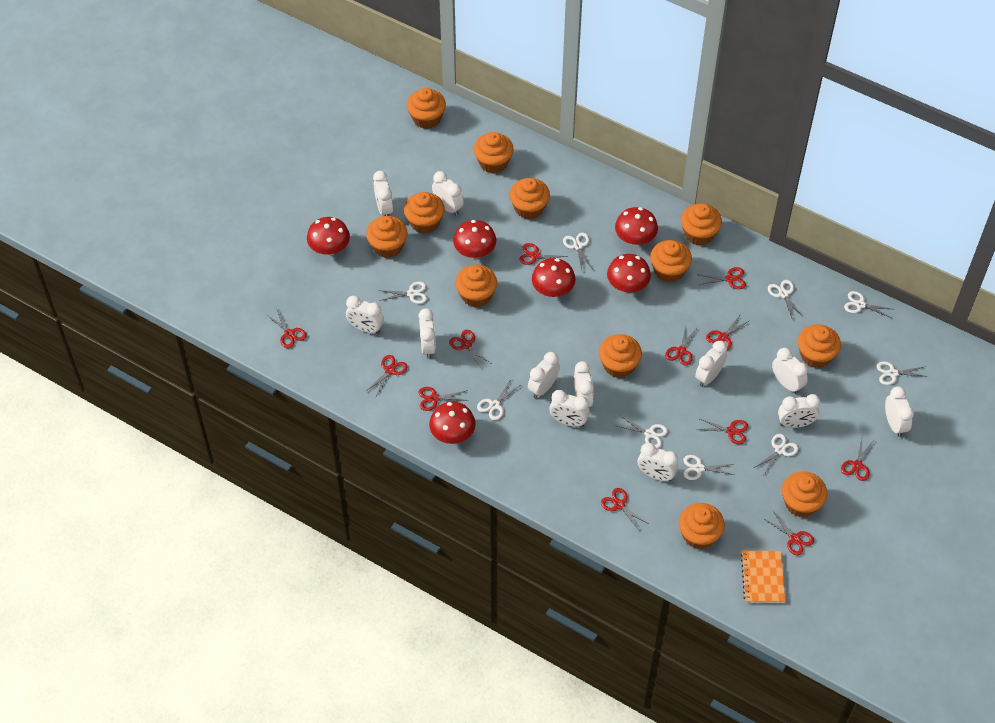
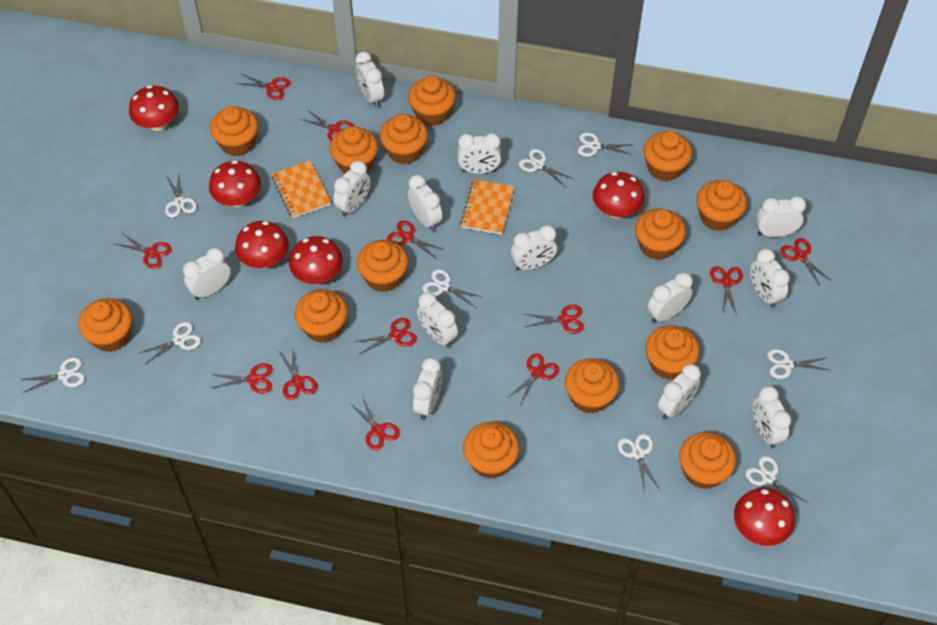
orange cupcake: [366,216,407,258] [404,192,445,234] [407,88,446,129] [455,265,497,307] [474,132,513,173] [509,178,550,219] [599,334,642,378] [650,240,692,283] [679,503,725,549] [681,204,722,245] [782,471,827,518] [798,324,841,368] = 12 -> [78,298,132,352] [210,106,258,156] [295,289,348,343] [330,126,378,173] [357,240,408,292] [380,114,428,164] [408,76,456,126] [463,422,519,479] [565,358,620,414] [635,208,686,260] [643,131,692,181] [645,325,700,380] [679,432,736,489] [697,180,747,231] = 14
orange notebook: [741,550,785,603] = 1 -> [272,161,331,218] [460,179,514,235] = 2
white clock: [346,296,384,334] [373,171,393,216] [418,308,436,359] [432,171,464,216] [528,352,560,398] [549,390,590,427] [574,361,594,407] [638,443,678,481] [695,341,727,387] [772,348,808,394] [778,394,820,428] [885,387,914,437] = 12 -> [183,248,231,300] [333,161,370,217] [356,51,384,108] [408,175,443,231] [413,358,442,419] [417,292,458,348] [457,133,501,174] [511,225,557,270] [648,272,693,323] [658,364,701,420] [750,249,790,308] [752,386,791,448] [756,196,806,237] = 13

